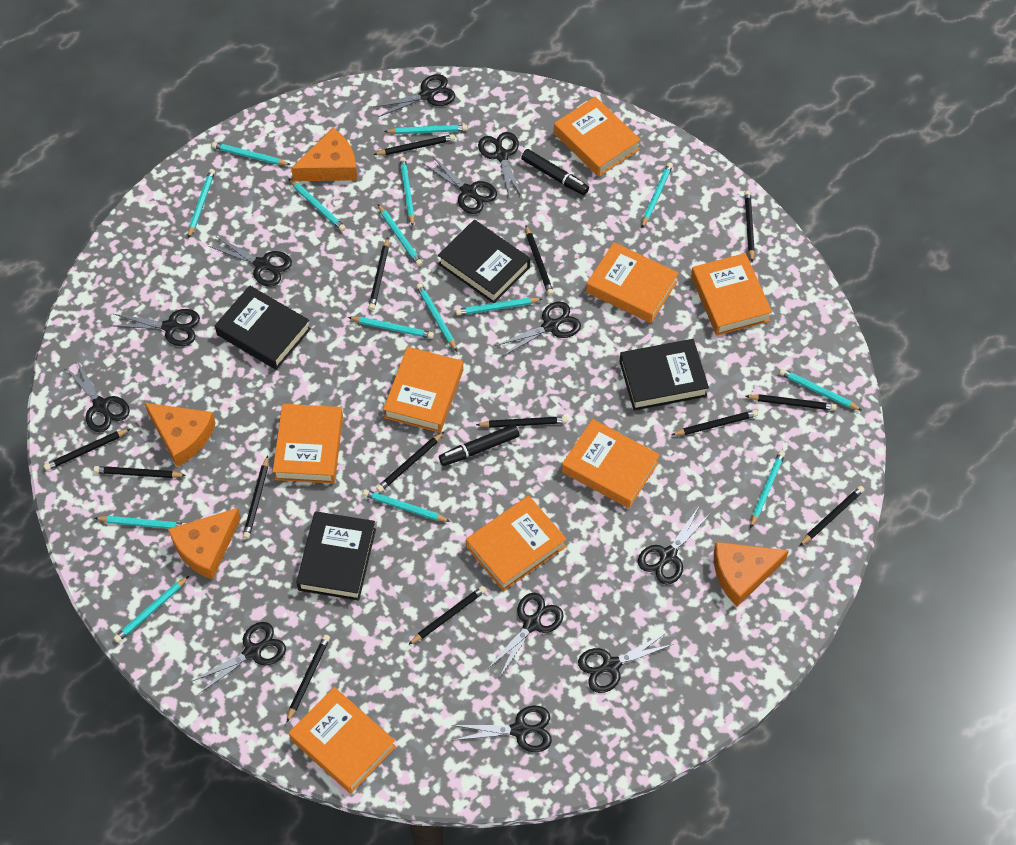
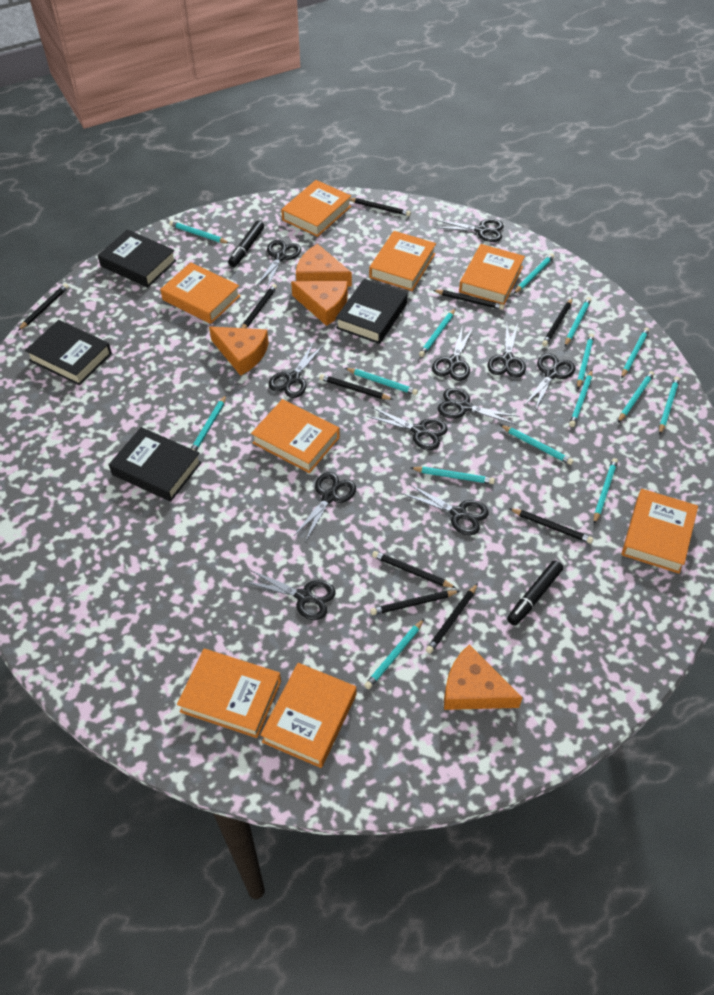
black pencil: [44,429,130,471] [94,466,186,478] [243,456,268,539] [286,635,330,723] [368,237,389,310] [373,134,455,155] [376,432,444,492] [408,586,486,645] [476,416,567,428] [525,226,554,296] [672,410,758,436] [745,190,755,262] [746,394,837,411] [799,486,865,546] = 14 -> [18,284,69,331] [241,284,277,328] [319,374,394,400] [349,198,411,216] [370,590,460,615] [372,551,456,588] [426,583,478,654] [433,290,505,310] [509,508,593,544] [542,298,573,346] = 10
black scissors: [64,359,130,432] [111,309,200,346] [191,622,286,694] [209,236,292,287] [374,74,455,117] [424,155,497,214] [452,706,552,752] [478,132,523,199] [488,593,563,678] [495,301,581,357] [578,632,674,693] [638,505,711,585] = 12 -> [245,570,336,620] [257,240,301,289] [268,342,324,398] [294,472,356,542] [366,407,448,450] [403,484,489,536] [432,328,473,381] [434,219,504,242] [438,388,520,425] [488,323,526,378] [525,353,575,411] = 11

